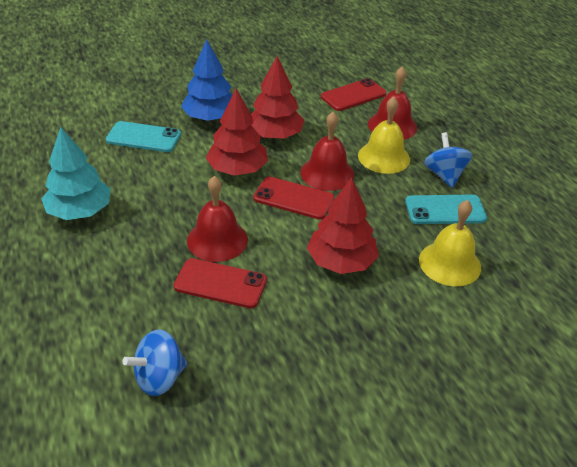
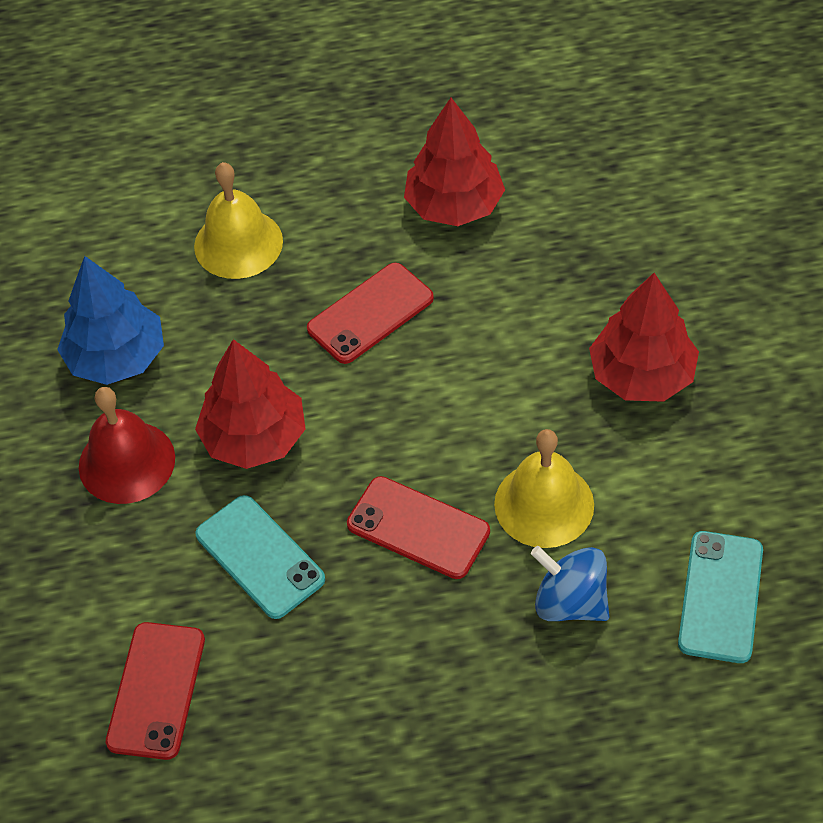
blue spinning top: [123,329,188,396] [424,132,472,188] = 2 -> [531,546,609,621] = 1
red bell: [187,176,248,262] [300,112,354,191] [368,67,417,140] = 3 -> [79,387,175,504] = 1
turquoise tree: [42,127,111,220] = 1 -> none = 0

